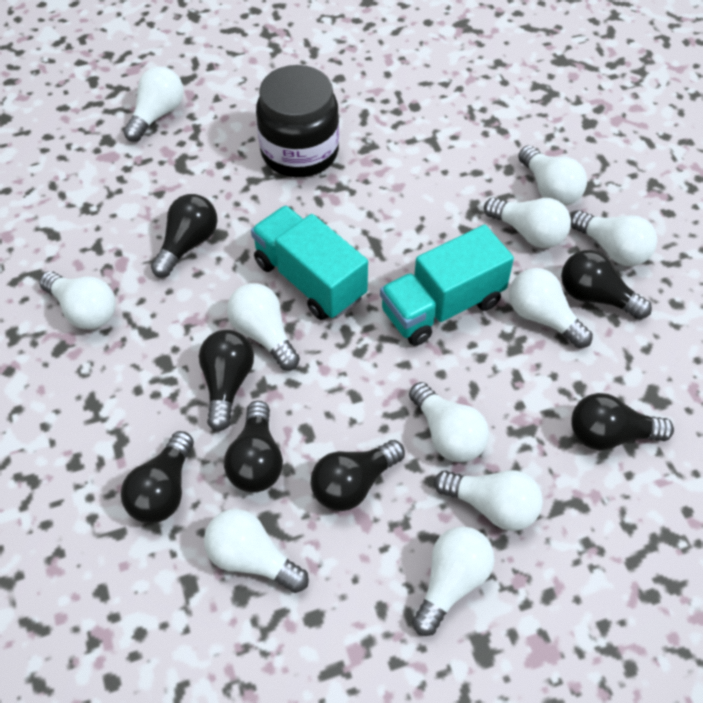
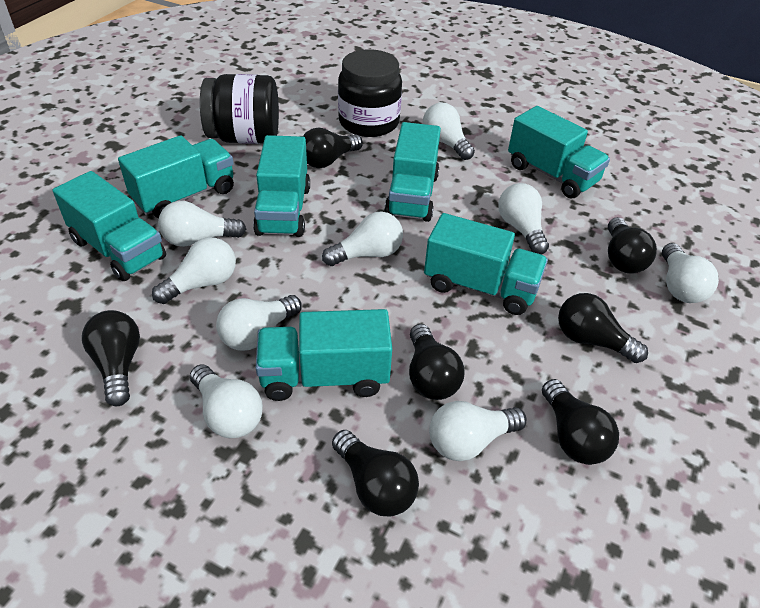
black jar: [256,65,339,177] = 1 -> [200,74,279,144] [338,49,402,137] = 2
turquoise truck: [251,205,368,320] [380,225,514,346] = 2 -> [53,171,166,281] [118,135,234,219] [253,135,310,237] [256,309,392,401] [384,122,441,222] [424,213,548,315] [508,106,610,198] = 7
white light bulb: [39,271,116,329] [123,67,184,142] [204,509,309,593] [227,283,300,370] [409,382,489,462] [412,526,495,636] [434,470,543,531] [484,197,571,248] [509,268,593,348] [518,145,587,206] [570,210,657,266] = 11 -> [152,237,236,304] [158,201,246,247] [190,365,263,438] [216,295,302,351] [322,212,403,266] [423,103,475,160] [429,401,526,461] [498,183,549,255] [662,243,719,303] = 9

